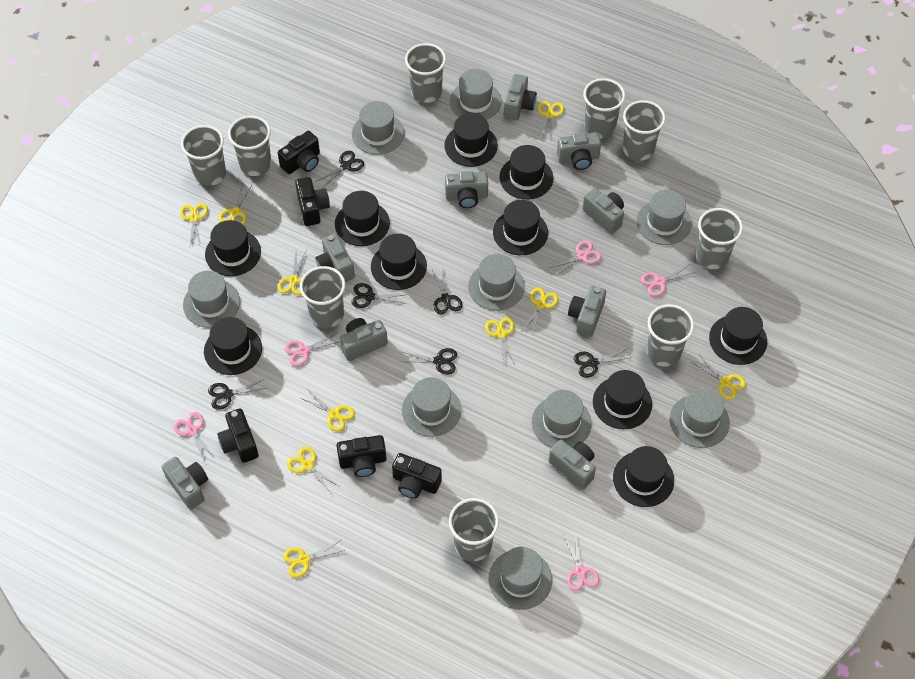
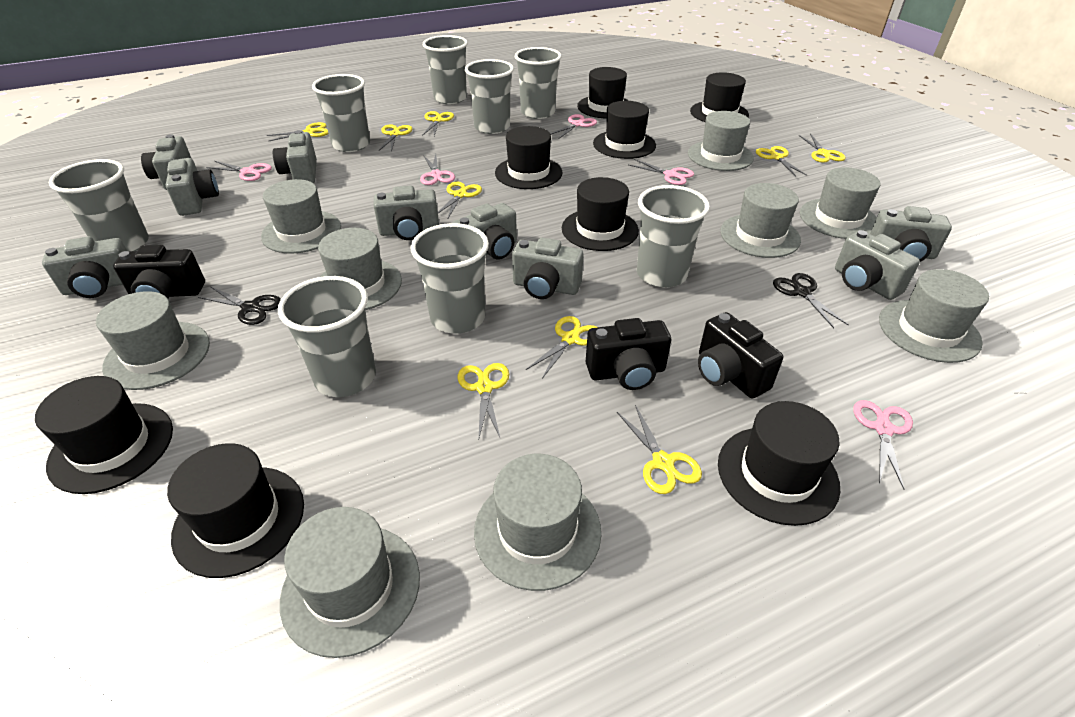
black camera: [217,408,259,463] [278,131,320,174] [295,177,330,226] [336,435,387,477] [392,453,442,499] = 5 -> [113,245,205,298] [586,318,671,390] [698,312,783,398] = 3
black hat: [204,317,262,375] [205,220,261,276] [335,191,390,246] [371,233,427,290] [444,113,498,167] [493,200,548,255] [499,145,553,200] [593,370,652,429] [613,446,674,507] [709,307,767,365] = 10 -> [35,376,173,494] [167,443,304,578] [495,126,563,189] [562,177,639,251] [577,67,629,118] [593,101,656,159] [690,72,749,122] [718,401,840,526] = 8
black scissors: [208,379,267,410] [315,151,364,188] [351,283,408,308] [401,348,457,374] [432,269,463,315] [574,349,628,378] = 6 -> [198,287,281,325] [773,273,849,328] = 2
grey cup: [181,125,226,186] [228,116,272,176] [300,266,345,328] [405,43,446,103] [449,498,499,561] [583,78,625,138] [623,100,666,161] [647,304,694,367] [696,208,743,269] = 9 -> [49,159,149,251] [278,276,376,397] [312,74,370,152] [410,223,489,334] [423,35,468,104] [465,59,514,134] [515,47,562,119] [637,185,710,288] = 8
yellow scissors: [180,203,208,245] [219,185,252,225] [278,250,307,295] [283,540,345,578] [287,447,341,493] [301,389,355,432] [485,317,515,364] [522,288,559,335] [538,101,564,142] [692,355,746,399] = 10 -> [267,122,329,141] [379,124,412,152] [422,111,454,136] [438,182,482,218] [458,363,509,437] [526,316,597,379] [617,405,702,494] [756,146,808,177] [799,133,846,163] = 9

